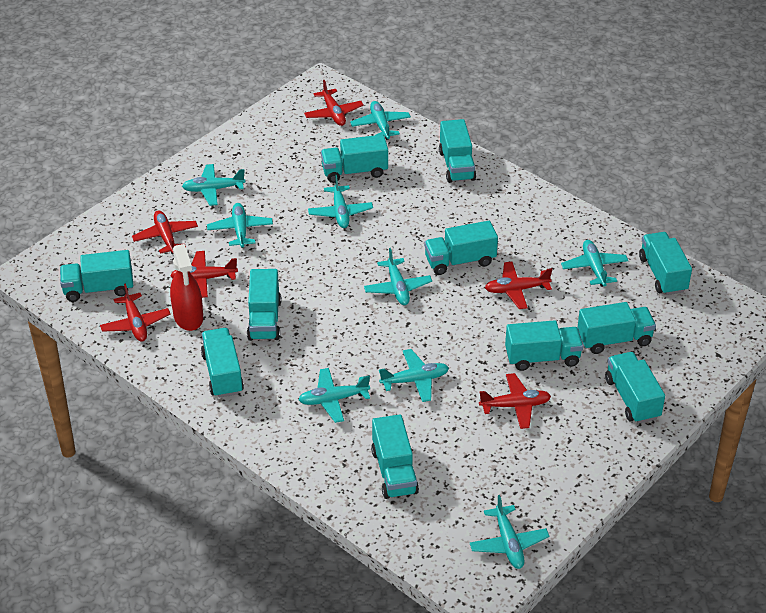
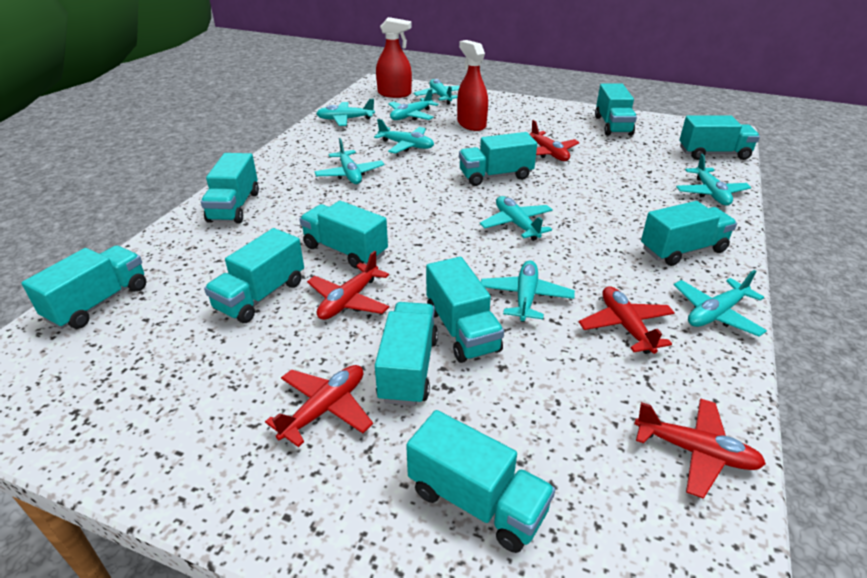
red plane: [100,283,171,342] [132,210,198,254] [170,251,238,298] [304,80,364,126] [479,373,551,429] [485,262,552,309] = 6 -> [265,365,373,447] [307,251,389,320] [529,120,580,161] [579,286,675,354] [634,398,766,499] = 5
red spray bottle: [170,244,203,331] = 1 -> [376,17,412,98] [457,40,488,131] = 2

